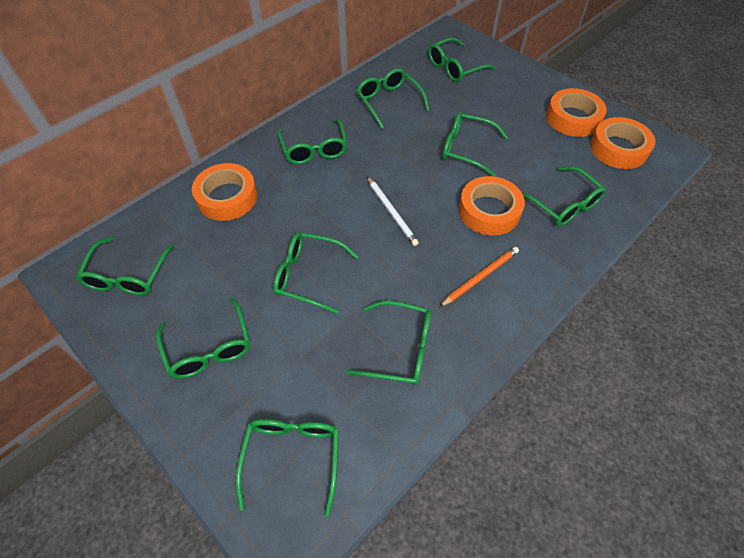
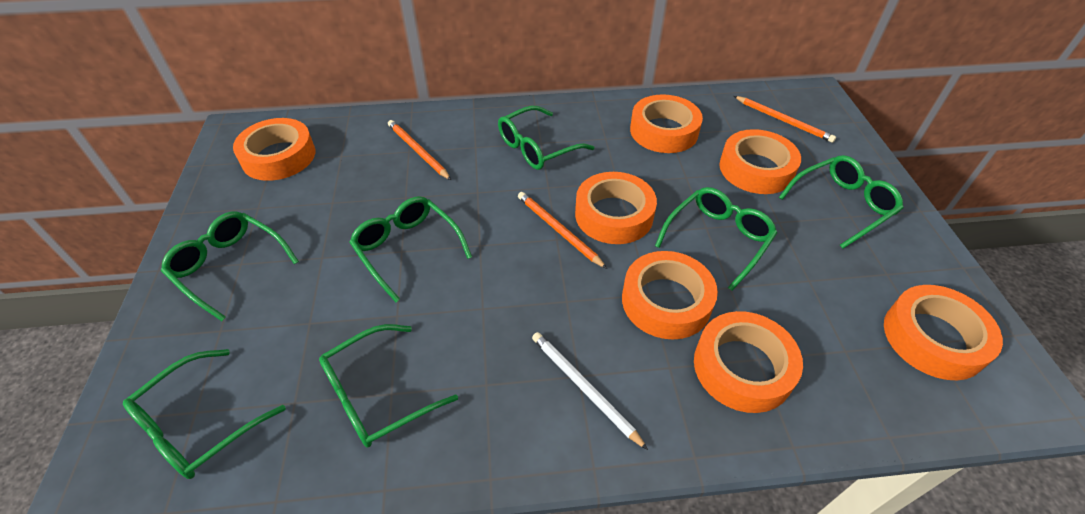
green glasses: [76,237,175,296] [156,297,250,379] [236,419,339,516] [273,232,358,314] [278,119,348,164] [347,301,432,385] [356,68,429,129] [428,37,496,82] [442,112,508,177] [522,166,606,226] = 10 -> [123,349,286,479] [161,211,299,321] [319,324,458,448] [349,196,472,302] [498,106,594,170] [655,187,777,291] [779,155,904,249] = 7
orange pencil: [439,247,519,307] = 1 -> [388,120,451,180] [518,192,607,269] [734,96,836,143] = 3
orange tape: [192,163,257,221] [459,176,525,235] [546,88,607,137] [590,117,655,169] = 4 -> [233,118,315,181] [575,172,657,244] [622,251,718,339] [630,94,703,153] [694,311,803,413] [719,129,801,194] [884,285,1003,380] = 7

